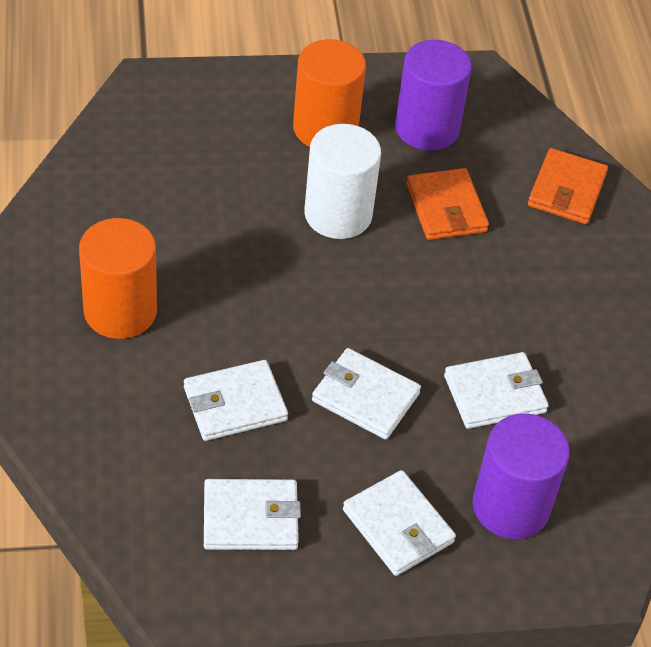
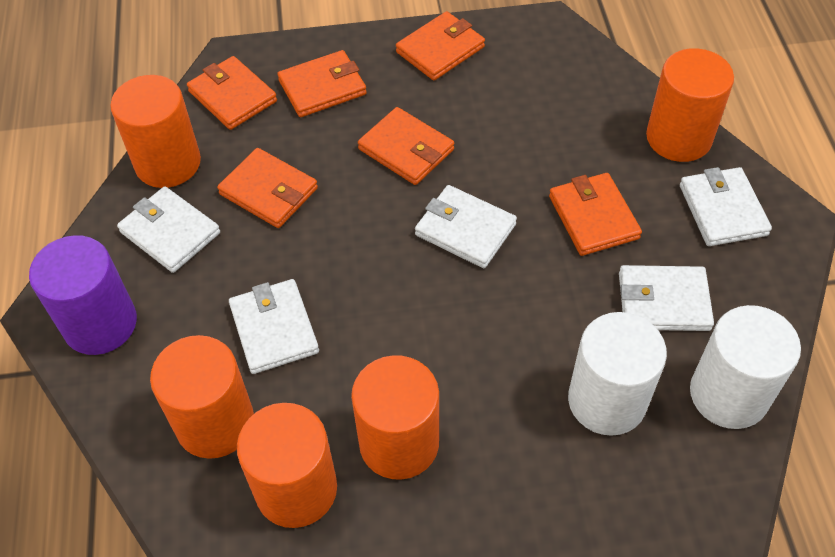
orange cylinder: [79,218,157,339] [293,39,366,147] = 2 -> [110,75,201,188] [150,335,254,459] [237,403,337,528] [351,355,439,480] [646,48,734,162] = 5
orange wallet: [406,168,489,240] [528,148,608,224] = 2 -> [187,56,277,130] [217,148,318,228] [278,50,367,117] [358,107,454,185] [396,11,485,81] [549,173,642,256] = 6
purple cylinder: [395,40,472,151] [473,413,570,539] = 2 -> [29,235,137,355] = 1
white cylinder: [304,124,381,239] = 1 -> [568,312,667,436] [690,305,801,429] = 2

